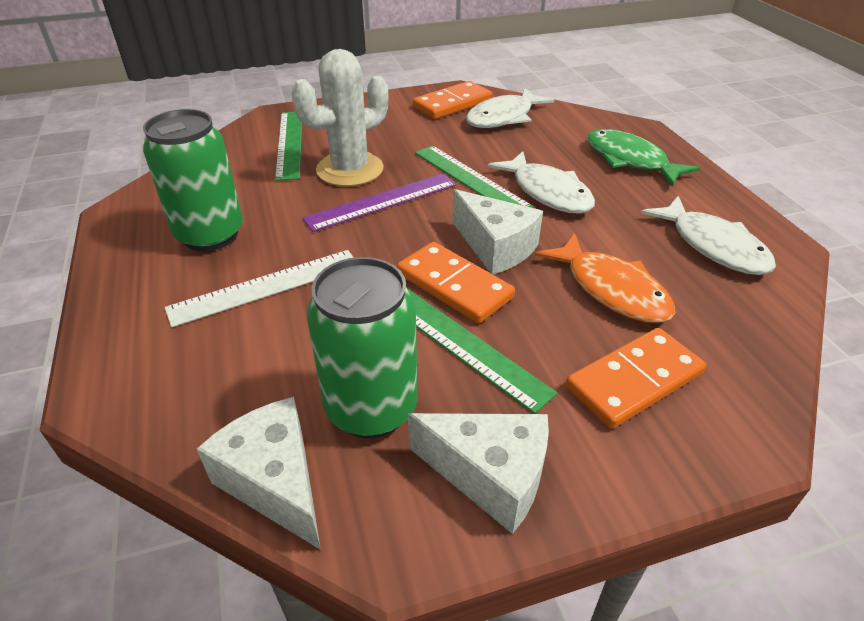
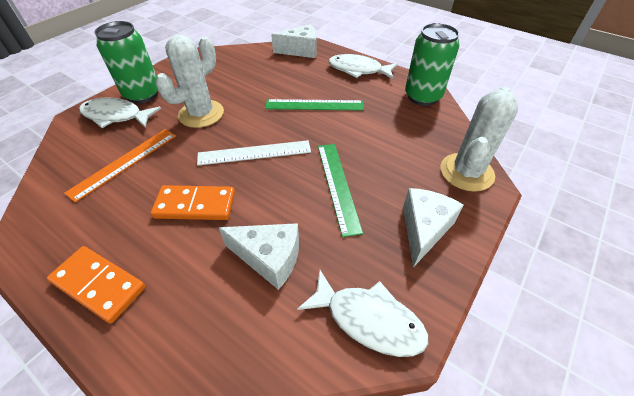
green fish: [587,129,700,187] = 1 -> none = 0
green ruler: [275,112,302,181] [408,289,557,414] [415,145,534,208] = 3 -> [265,99,364,111] [318,144,363,237] = 2
orange domino: [397,242,515,324] [413,81,492,119] [566,328,706,429] = 3 -> [47,246,146,324] [151,185,235,220] = 2
orange fish: [535,233,675,323] = 1 -> none = 0
orange ruler: none = 0 -> [64,129,176,203] = 1
purple ruler: [302,173,456,232] = 1 -> none = 0
white cactus: [292,49,388,186] = 1 -> [156,35,224,128] [440,86,518,192] = 2

